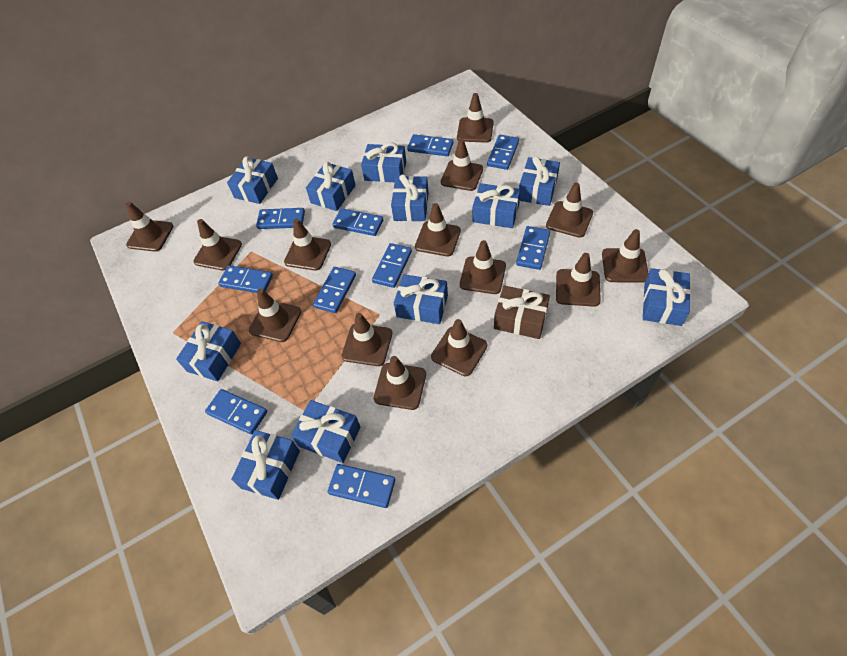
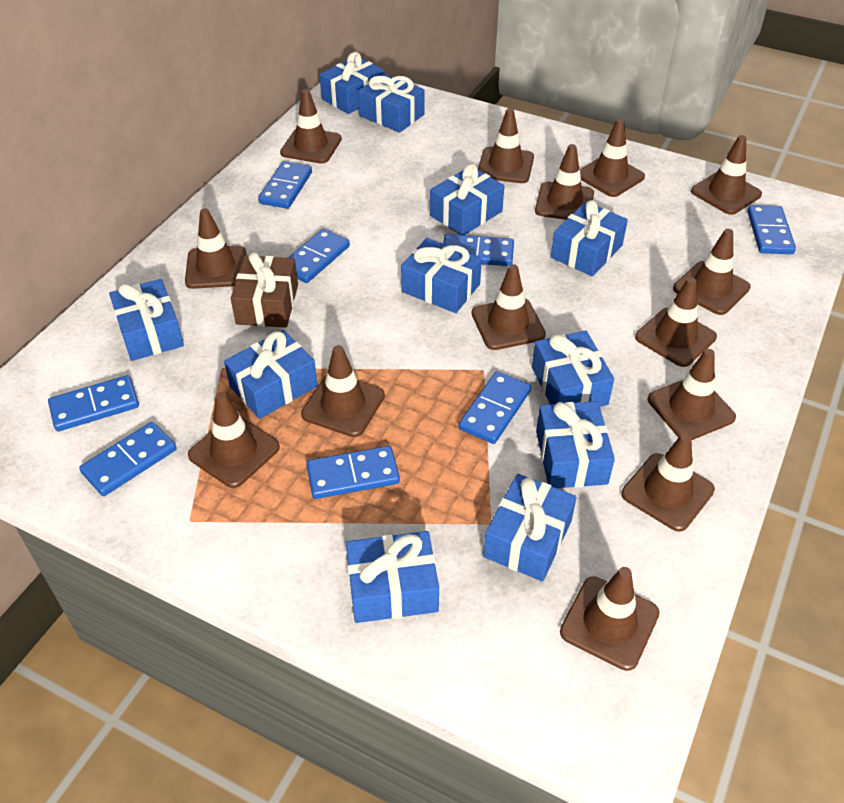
blue domino: [205,389,267,435] [218,265,273,293] [256,208,305,229] [313,267,356,313] [328,464,395,508] [332,208,384,236] [372,243,412,288] [407,134,453,156] [487,135,519,170] [516,226,550,270] = 10 -> [48,375,139,432] [79,422,177,496] [258,161,312,209] [288,229,350,283] [306,446,400,499] [443,234,514,266] [459,372,531,444] [747,205,796,254] = 8

